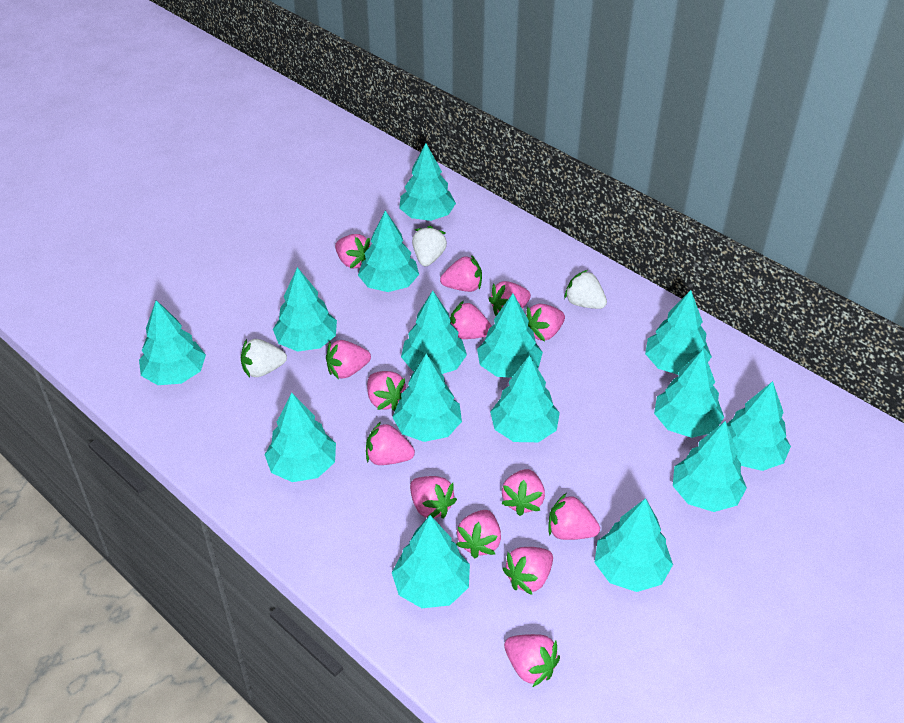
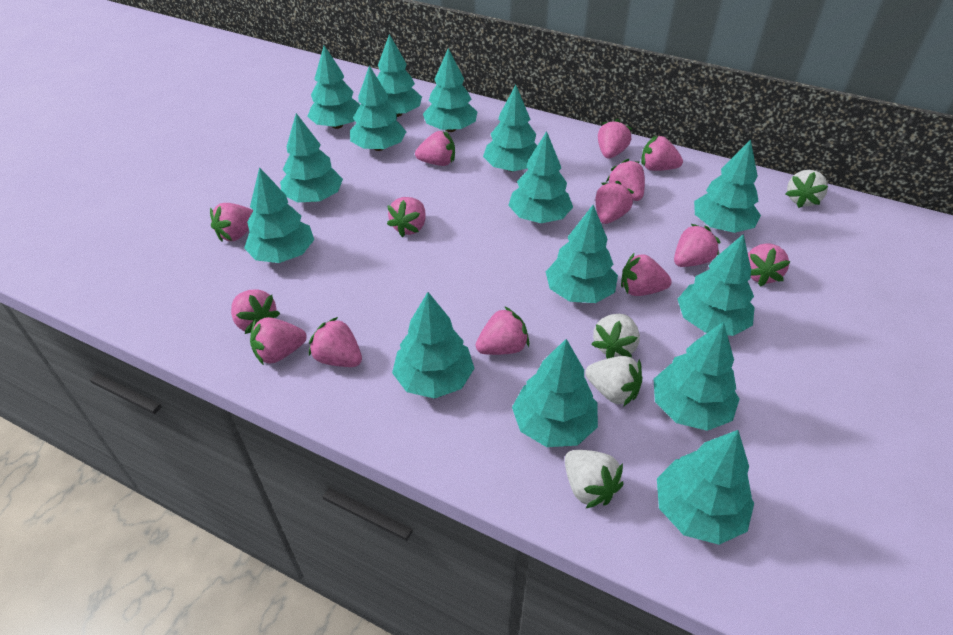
white strawberry: [241,339,287,377] [412,226,447,266] [564,270,607,309] = 3 -> [565,450,624,509] [585,356,642,407] [591,314,640,359] [786,170,828,208] = 4

